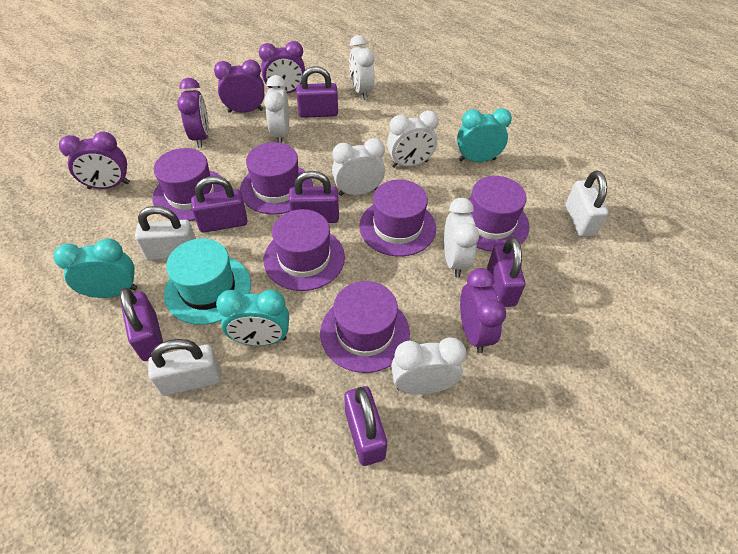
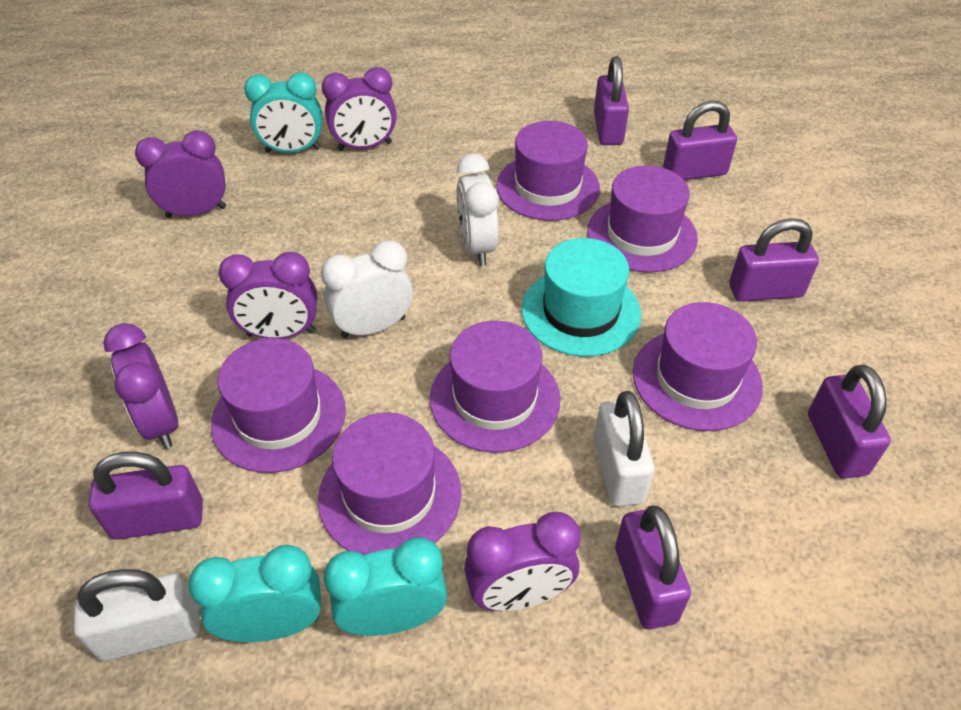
white clock: [264,75,289,143] [332,138,385,196] [349,35,375,100] [387,111,439,168] [391,337,466,395] [444,198,479,277] = 6 -> [321,240,413,339] [457,153,499,266] = 2
white padlock: [135,206,196,260] [148,339,221,396] [566,171,608,237] = 3 -> [74,569,200,661] [594,391,654,507] = 2

